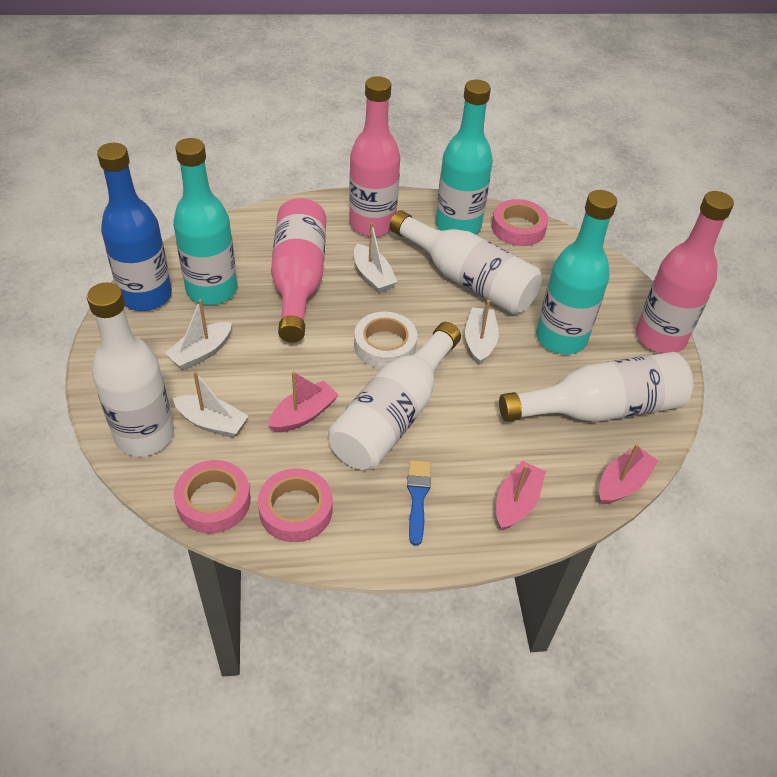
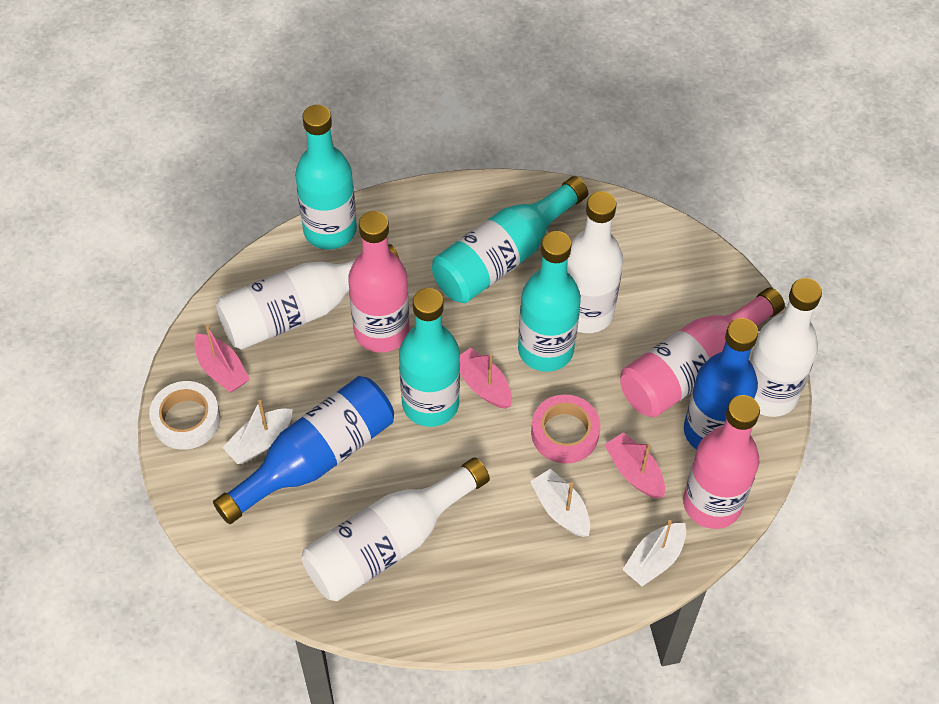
blue bottle: [97,143,172,311] = 1 -> [213,376,394,524] [684,318,758,450] = 2
blue brush: [407,460,431,546] = 1 -> none = 0
pink tape: [174,460,251,533] [258,468,332,542] [492,199,548,246] = 3 -> [531,394,600,464] = 1
turquoise bottle: [173,138,237,305] [436,80,493,235] [536,190,617,354] = 3 -> [295,105,357,250] [399,288,460,427] [432,176,588,303] [518,231,581,372] = 4
white boat: [165,299,232,370] [173,371,248,438] [354,222,397,293] [465,300,499,365] = 4 -> [222,400,293,464] [530,469,590,537] [622,520,686,586] = 3

